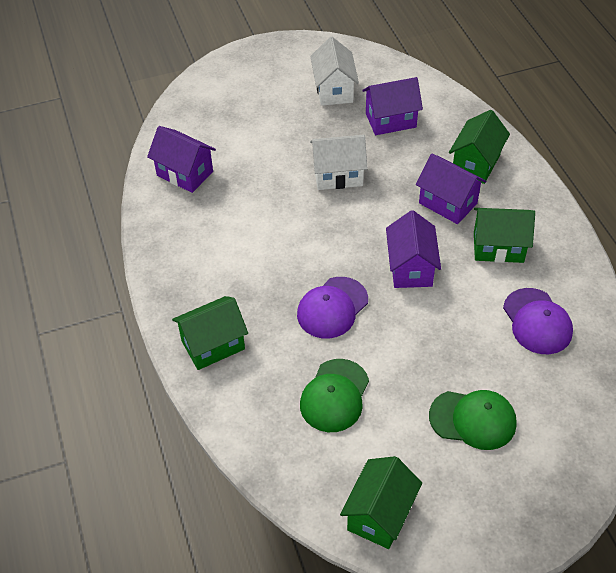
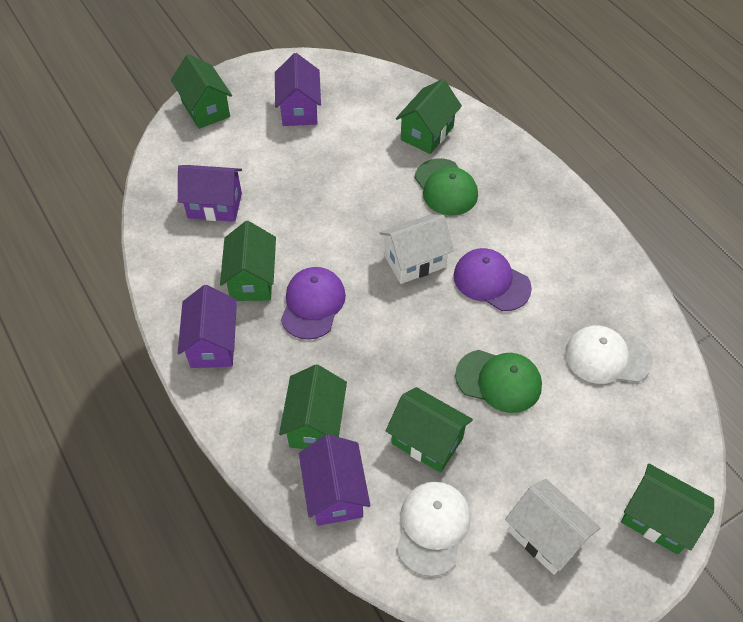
green house: [172,296,248,370] [340,456,422,549] [449,110,510,184] [474,208,535,263] = 4 -> [171,54,232,129] [220,221,276,301] [279,365,347,449] [386,387,473,473] [396,79,462,154] [621,463,714,555] = 6
white cap: none = 0 -> [396,482,470,577] [565,326,653,384] = 2

